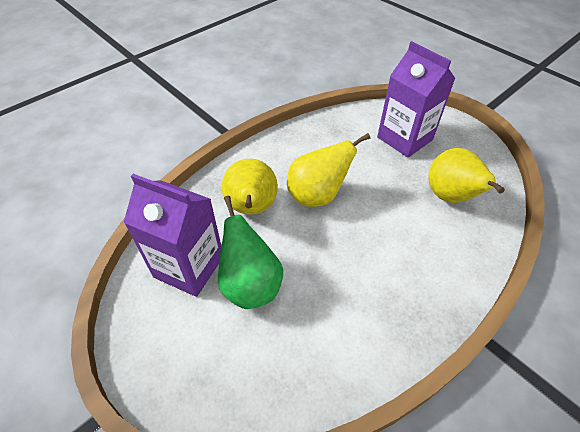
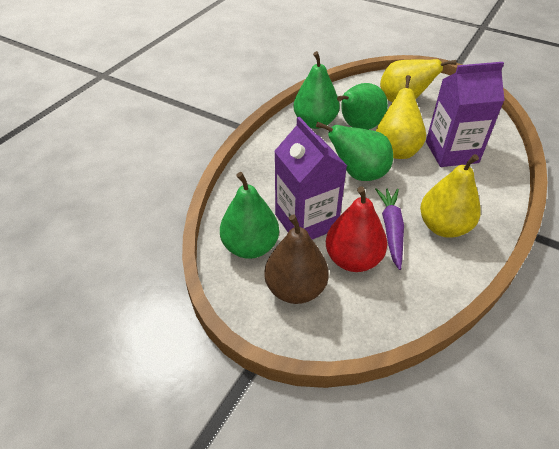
brown pear: none = 0 -> [264,214,329,304] = 1
green pear: [218,196,283,309] = 1 -> [220,172,279,259] [293,51,340,129] [316,122,393,181] [337,83,388,130] = 4
purple carrot: none = 0 -> [375,188,404,270] = 1
red pear: none = 0 -> [326,186,387,272] = 1

